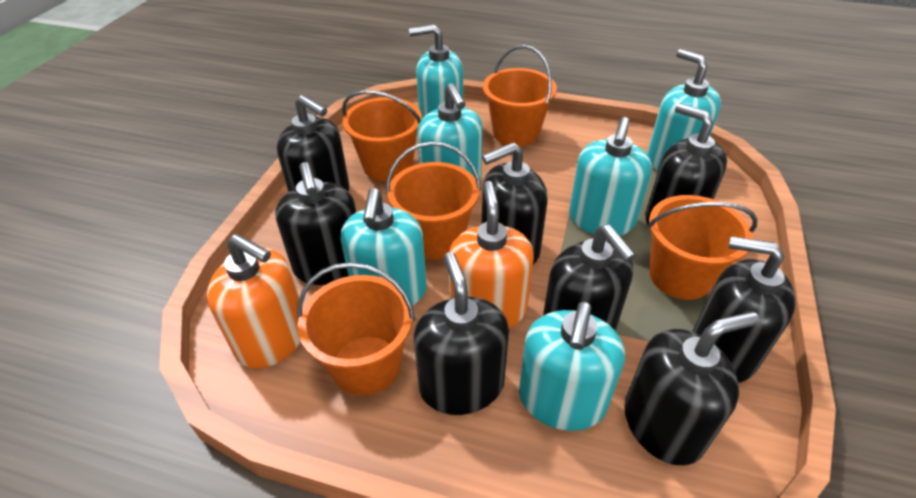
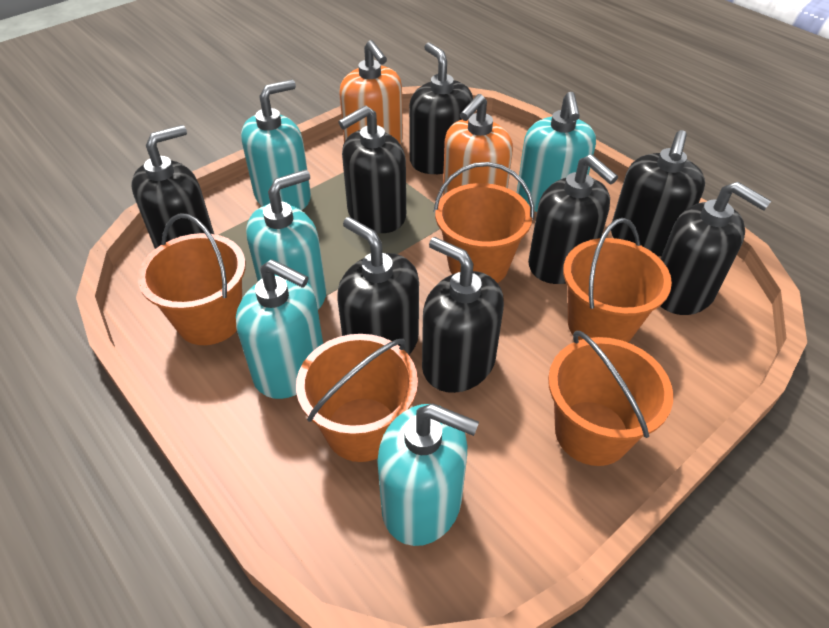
turquoise soap dispenser: [341,188,427,306] [409,24,463,119] [417,83,483,181] [519,302,625,431] [569,117,652,235] [647,49,721,170] = 6 -> [236,259,323,399] [241,80,311,210] [246,169,326,310] [377,403,479,546] [517,92,596,212] = 5

